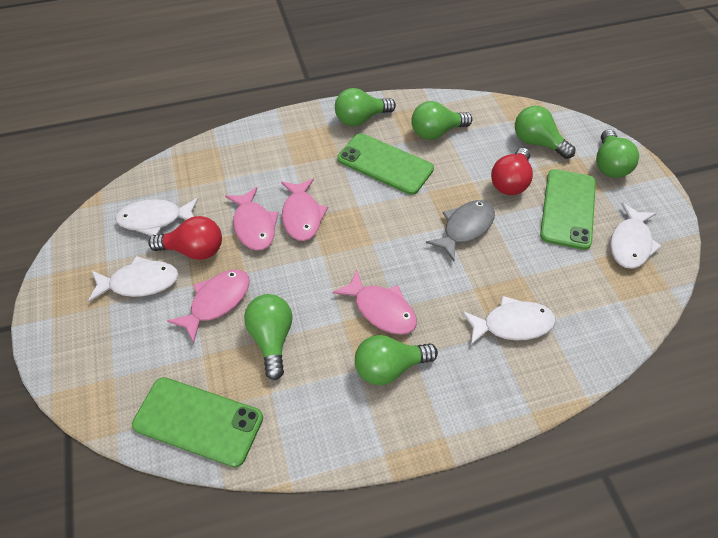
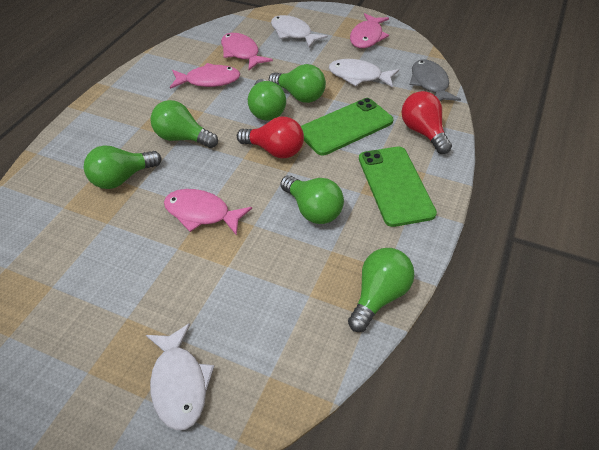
green phone: [132,377,263,468] [337,133,434,195] [540,169,596,250] = 3 -> [301,98,394,156] [359,146,437,227] = 2
white fish: [88,256,179,302] [115,198,198,236] [462,296,556,345] [610,203,662,269] = 4 -> [146,323,214,430] [271,15,328,48] [329,59,399,88] = 3

